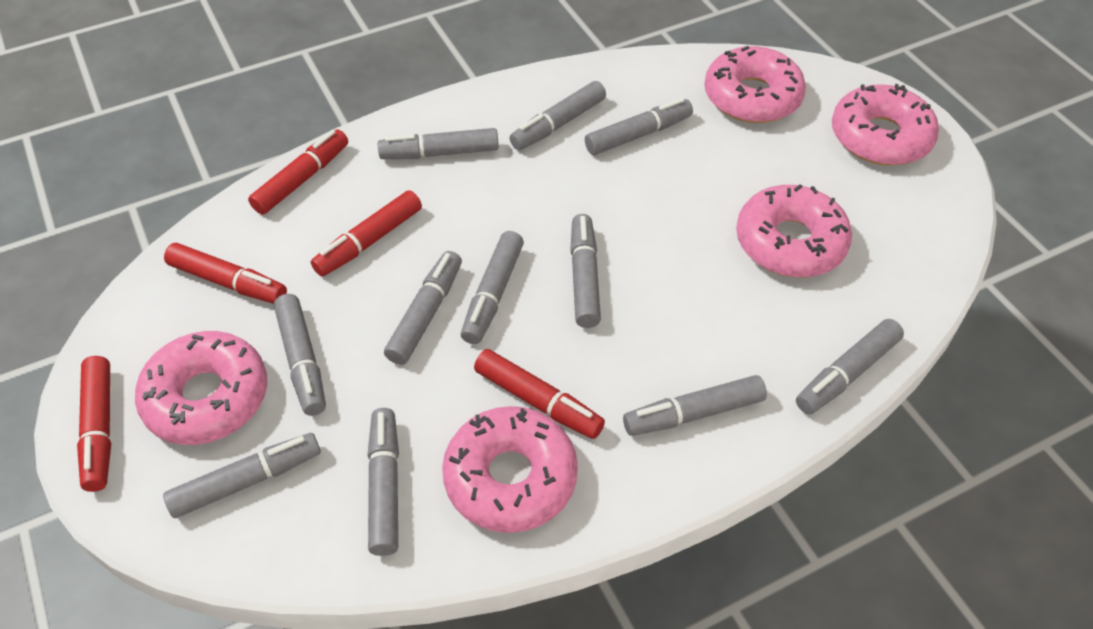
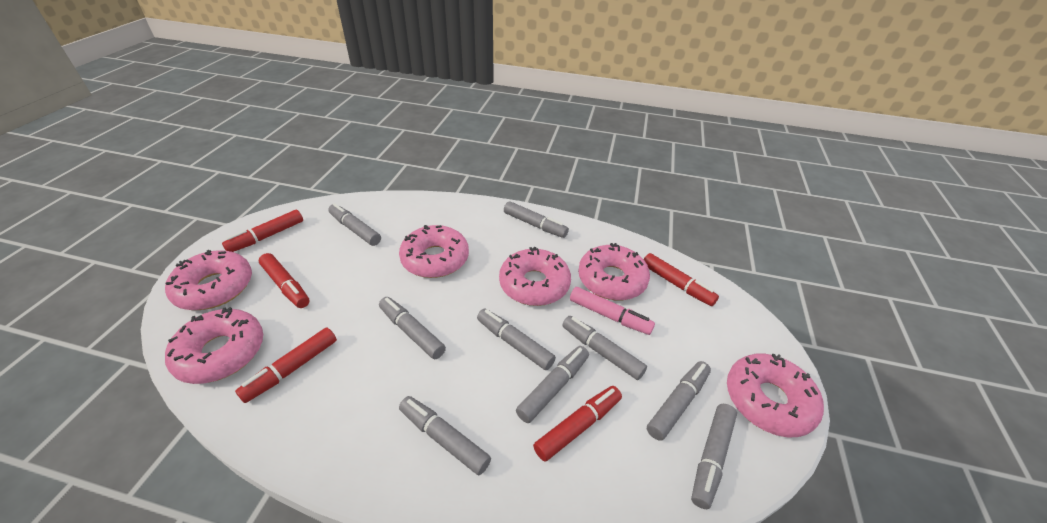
grey marker: [163,433,321,518] [274,294,326,416] [367,408,399,556] [378,128,499,159] [384,251,462,365] [461,231,524,344] [510,81,606,150] [570,214,601,328] [585,98,693,155] [623,375,767,436] [796,319,904,414] = 11 -> [328,203,381,246] [379,297,446,359] [399,396,491,475] [477,309,556,370] [504,201,569,238] [516,346,589,423] [562,316,647,380] [647,361,711,441] [691,404,737,509] = 9
pink donut: [135,331,267,445] [442,406,578,533] [704,46,806,123] [736,184,852,277] [832,84,939,165] = 5 -> [165,250,252,310] [165,307,263,384] [399,225,469,278] [499,246,571,306] [578,243,650,300] [727,354,824,437] = 6
pink marker: none = 0 -> [570,287,655,335] = 1

